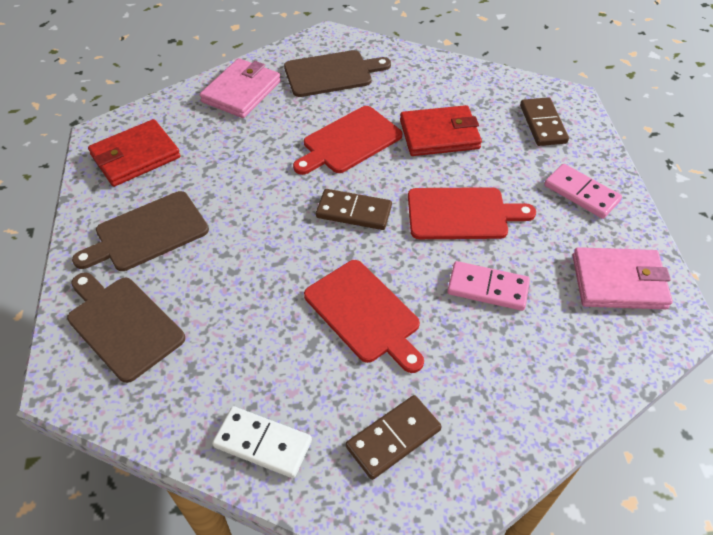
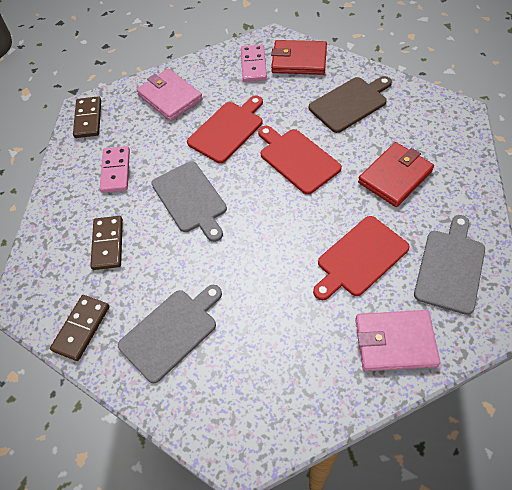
brown cutting board: [67,272,185,383] [72,191,209,271] [284,50,391,97] = 3 -> [309,76,392,133] = 1
grey cutting board: none = 0 -> [118,285,222,383] [152,162,227,242] [414,215,485,315] = 3
white domino: [212,406,312,478] = 1 -> none = 0

